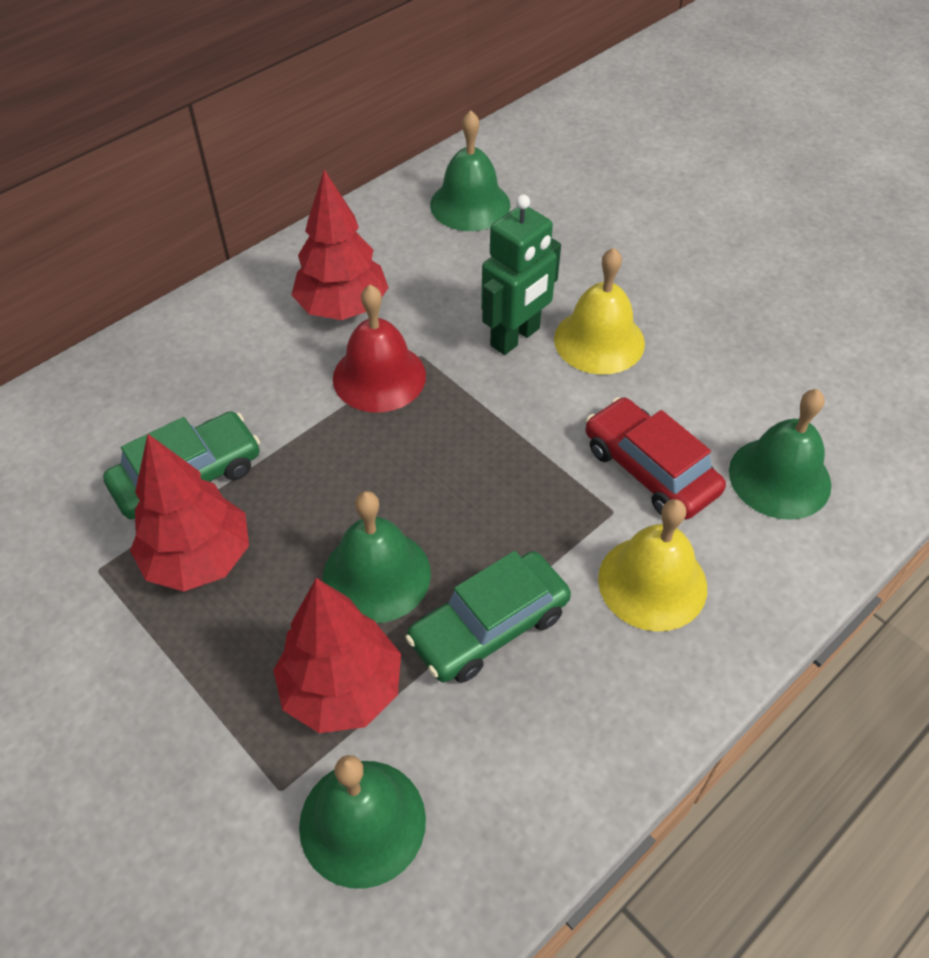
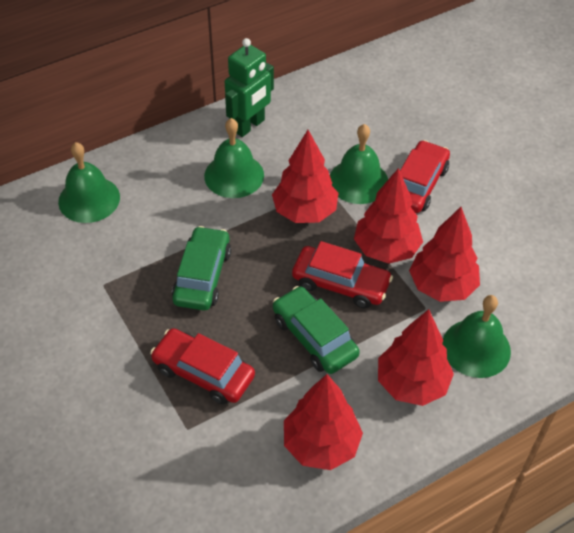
red bell: [333,285,426,412] = 1 -> none = 0
red car: [585,397,726,519] = 1 -> [150,328,255,405] [292,241,393,308] [400,140,450,213] = 3
red tree: [130,434,249,592] [273,578,401,733] [292,170,389,320] = 3 -> [272,130,338,223] [284,374,363,470] [354,168,423,264] [378,309,454,406] [409,207,480,302] = 5
yellow bell: [554,248,645,374] [598,499,707,632] = 2 -> none = 0

